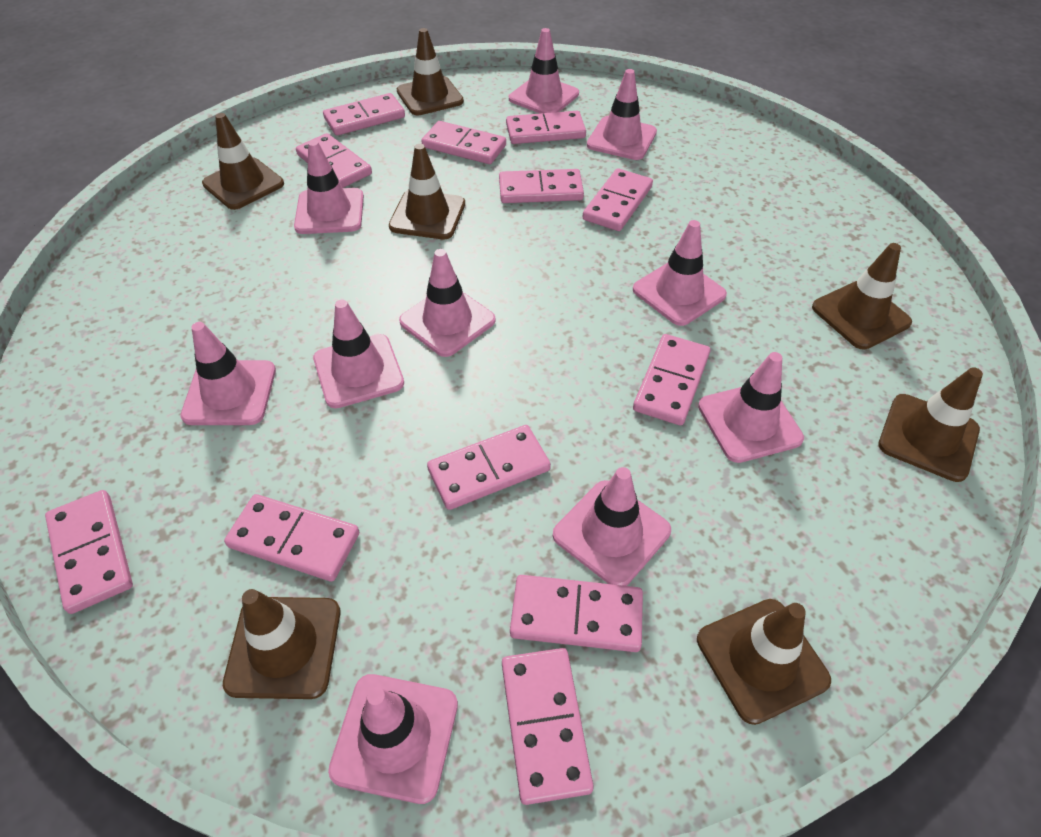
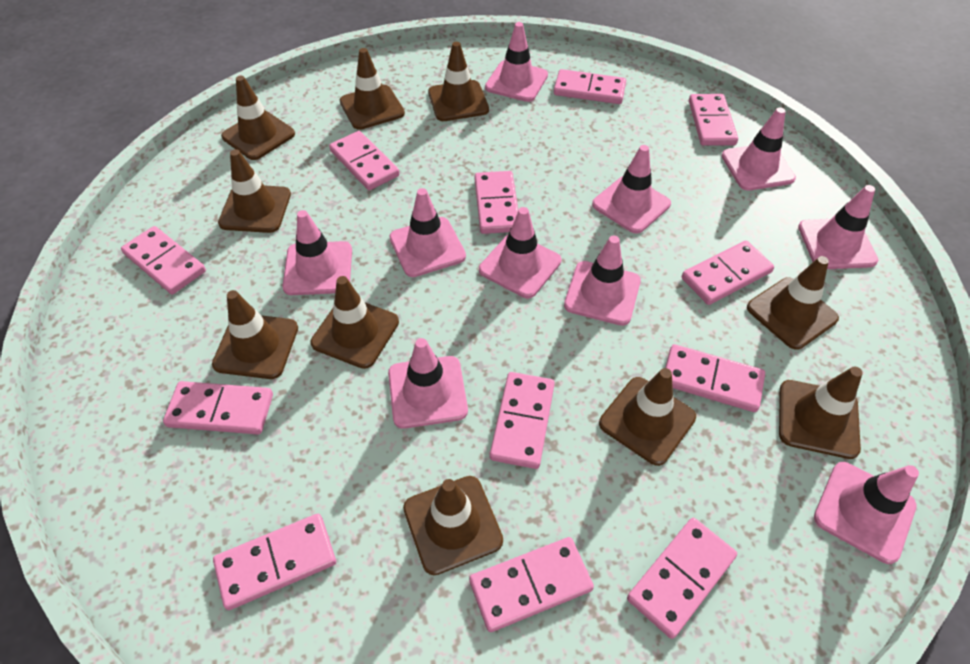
brown traffic cone: [202,113,284,210] [223,589,341,699] [389,144,465,239] [397,28,464,115] [697,599,831,725] [812,243,912,349] [878,367,983,482] = 7 -> [212,290,298,379] [218,149,291,233] [221,76,295,160] [311,276,399,369] [340,48,405,130] [403,476,503,575] [428,42,489,121] [599,368,696,466] [747,256,839,350] [779,366,863,459] = 10

